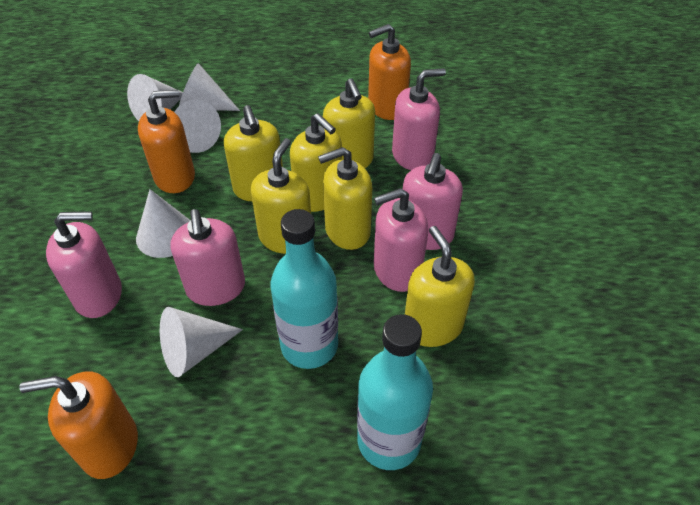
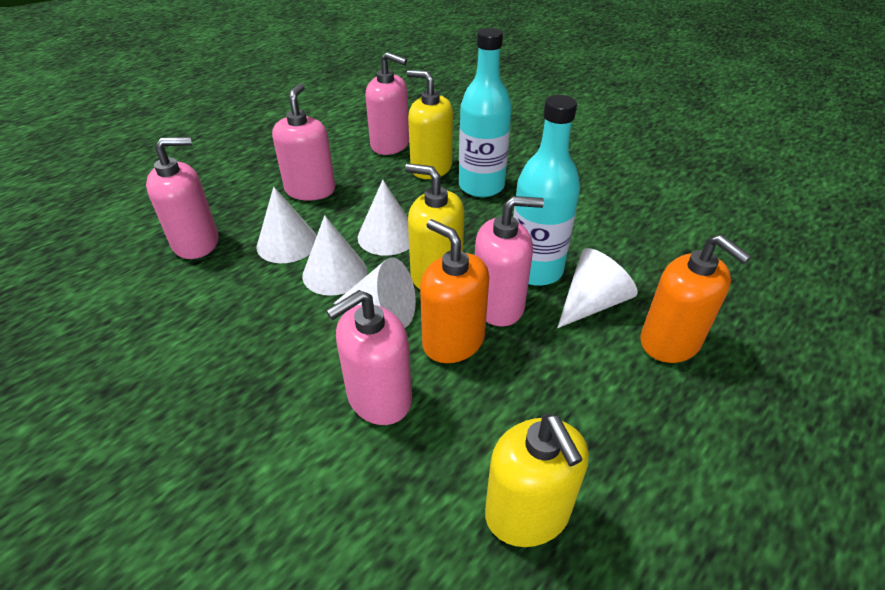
orange soap dispenser: [19,371,138,479] [138,90,195,193] [368,24,411,120] = 3 -> [420,219,489,363] [640,235,751,363] = 2
yellow soap dispenser: [224,105,283,201] [251,138,311,254] [290,113,342,212] [318,147,372,250] [323,78,375,168] [405,226,475,347] = 6 -> [405,163,464,289] [407,70,453,179] [485,414,589,547] = 3

